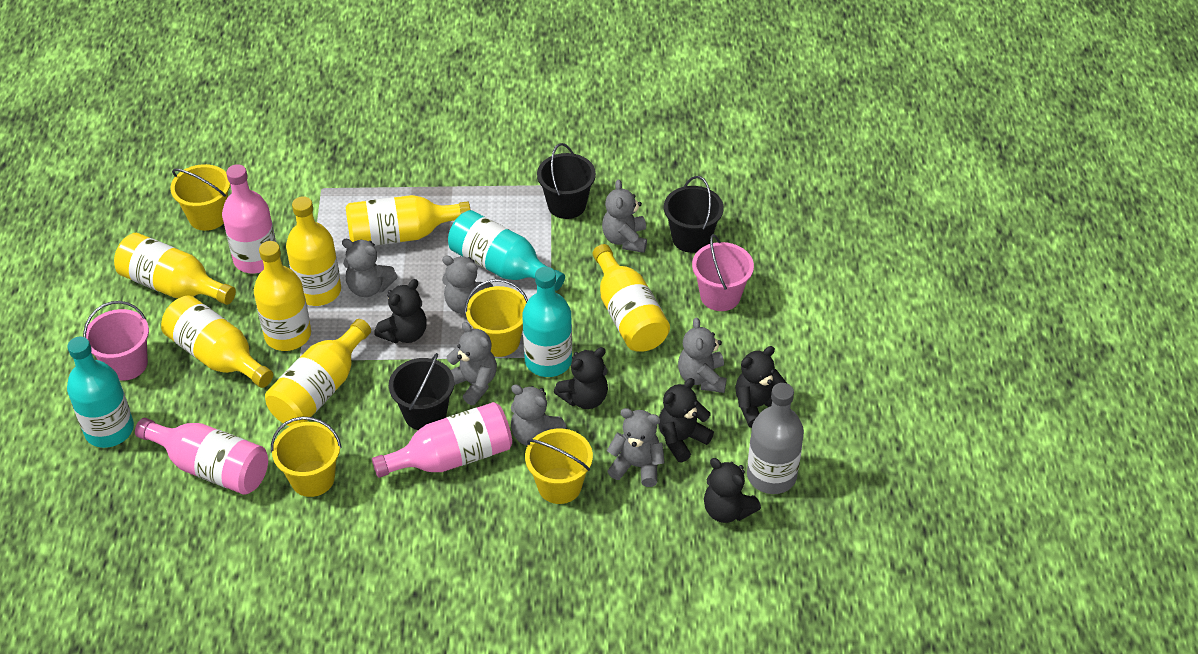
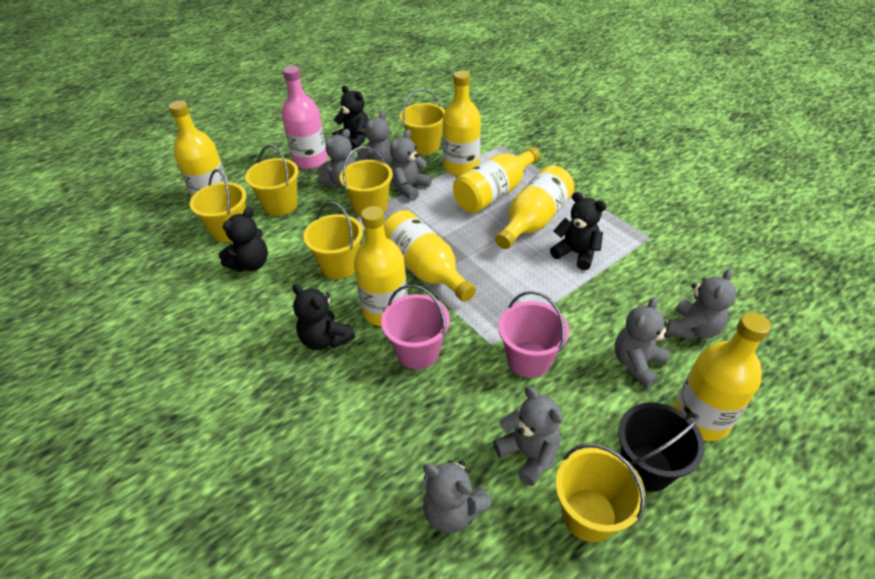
black bucket: [389,353,454,430] [537,143,596,219] [664,176,724,253] = 3 -> [618,402,705,492] = 1
black teddy bear: [374,279,427,343] [554,347,608,409] [659,378,714,462] [704,458,761,523] [735,346,788,428] = 5 -> [219,207,268,272] [292,284,355,350] [333,85,369,150] [550,192,606,270] = 4
grey bottle: [747,383,804,494] = 1 -> none = 0
pink bottle: [135,418,268,495] [222,164,276,274] [372,402,512,478] = 3 -> [282,66,328,169] = 1
turquoise bottle: [67,337,134,448] [448,210,565,291] [522,267,572,377] = 3 -> none = 0
yellow bucket: [170,164,230,231] [271,417,342,497] [465,279,528,357] [525,429,593,504] = 4 -> [190,169,247,243] [245,145,299,216] [303,202,363,279] [340,146,393,217] [400,89,445,155] [555,443,646,542] = 6

